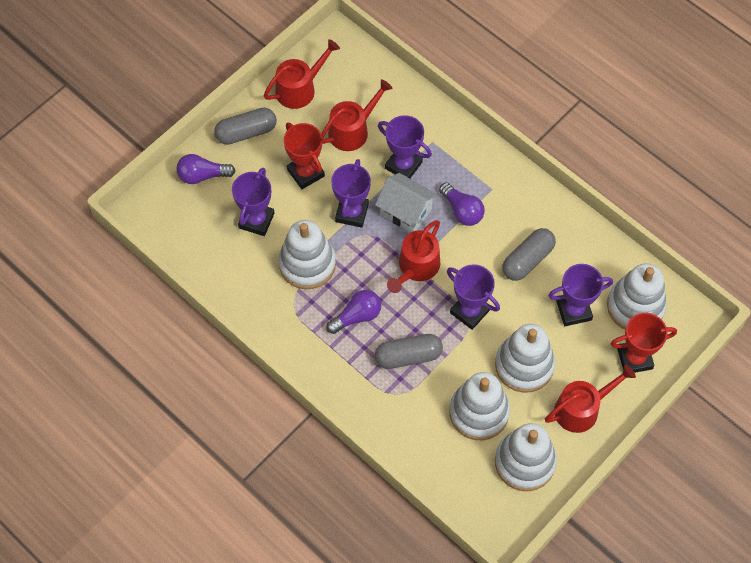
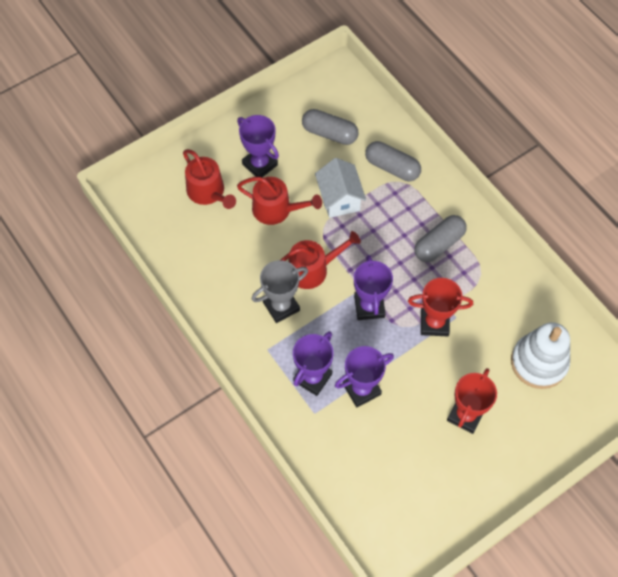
grey trophy: none = 0 -> [251,260,308,323] = 1
purple light bulb: [177,154,235,184] [326,290,381,334] [439,182,485,226] = 3 -> none = 0
purple trophy: [232,168,275,236] [331,159,371,228] [378,115,432,178] [447,264,500,330] [548,264,613,326] = 5 -> [237,115,279,177] [293,331,333,396] [335,346,394,407] [354,255,393,320] = 4
red watering can: [264,39,340,109] [321,79,393,151] [387,220,440,293] [545,364,636,433] = 4 -> [183,149,236,209] [237,177,322,225] [281,231,361,289] = 3
white stacking toy: [278,220,336,289] [449,372,510,440] [495,324,555,393] [495,423,557,491] [607,263,667,330] = 5 -> [511,322,570,389] = 1

